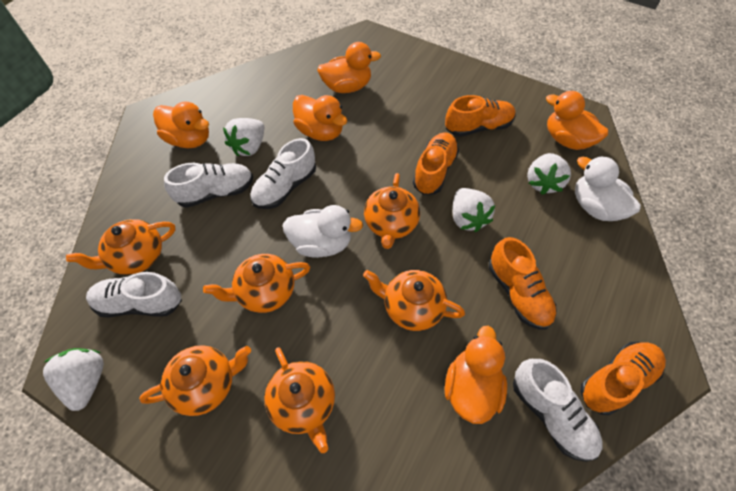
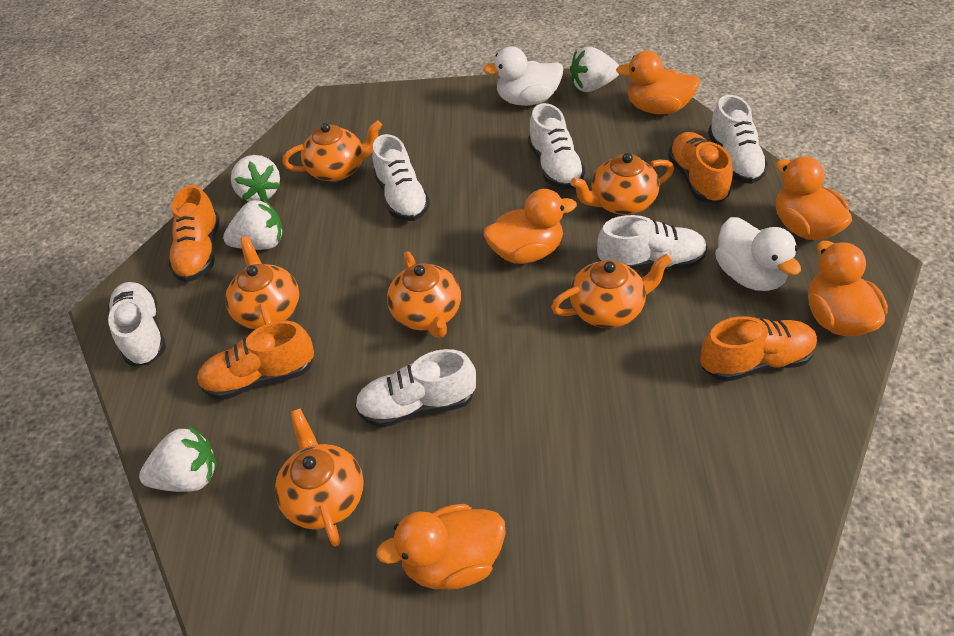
white shoe: [86,272,182,318] [164,163,253,208] [250,138,316,209] [513,359,603,462] = 4 -> [108,282,166,366] [355,349,476,427] [372,134,430,221] [528,103,585,189] [597,215,707,270] [708,95,768,184] = 6

